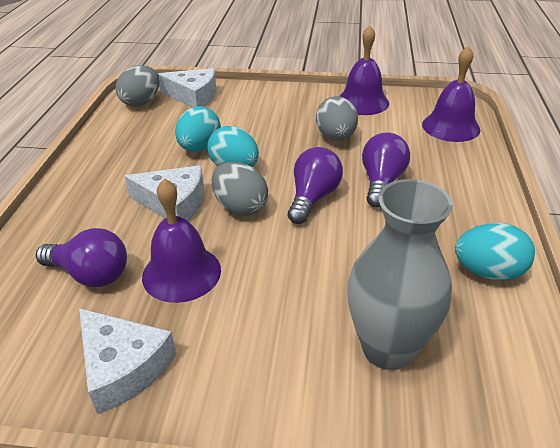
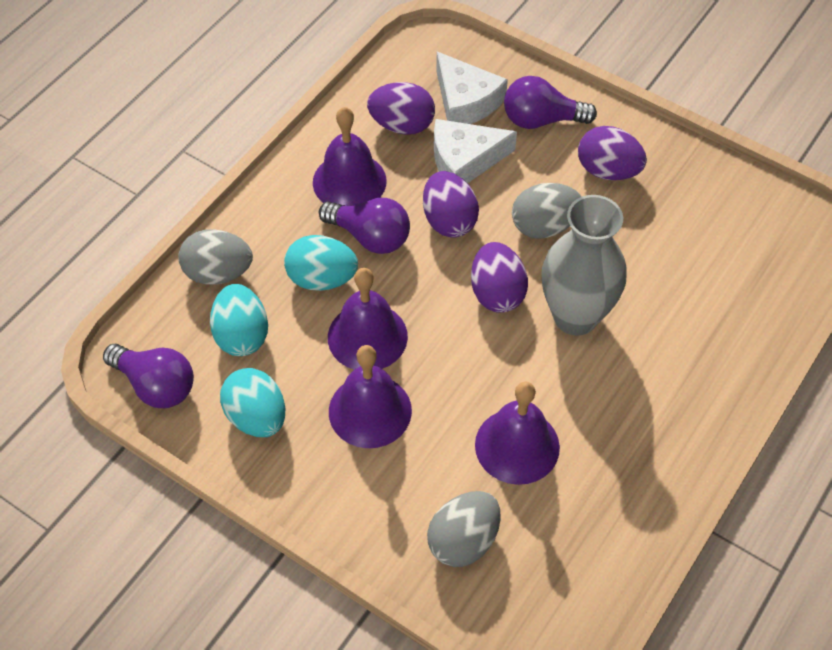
purple bell: [142,178,221,303] [340,25,389,115] [422,46,480,142] = 3 -> [313,107,387,206] [328,268,408,370] [329,345,412,448] [475,382,560,485] = 4
purple egg: none = 0 -> [367,82,435,135] [423,171,479,238] [471,242,528,313] [578,126,647,180] = 4
white cheese: [79,308,176,414] [125,165,204,221] [158,68,216,108] = 3 -> [434,119,517,183] [436,52,508,124] = 2

